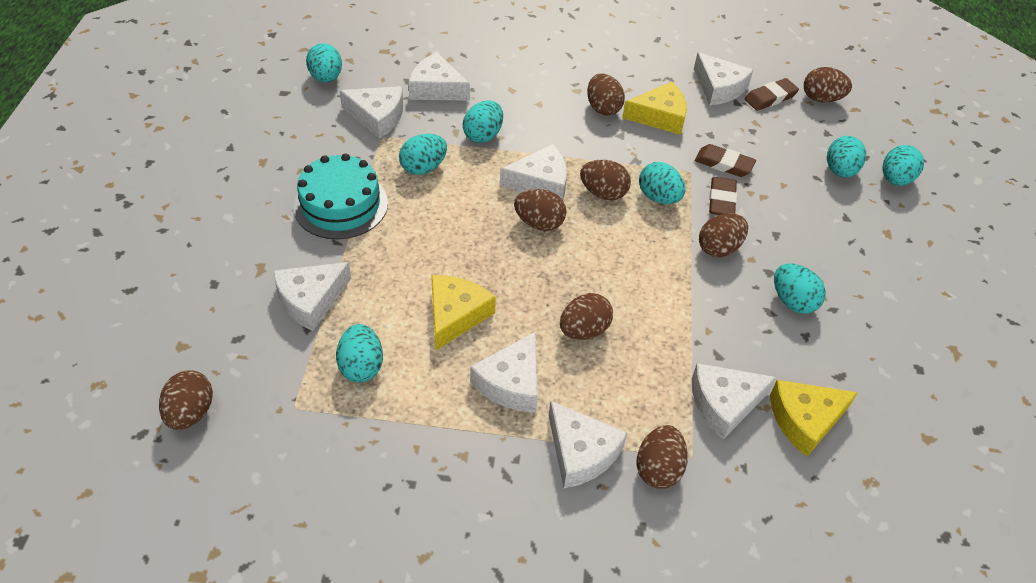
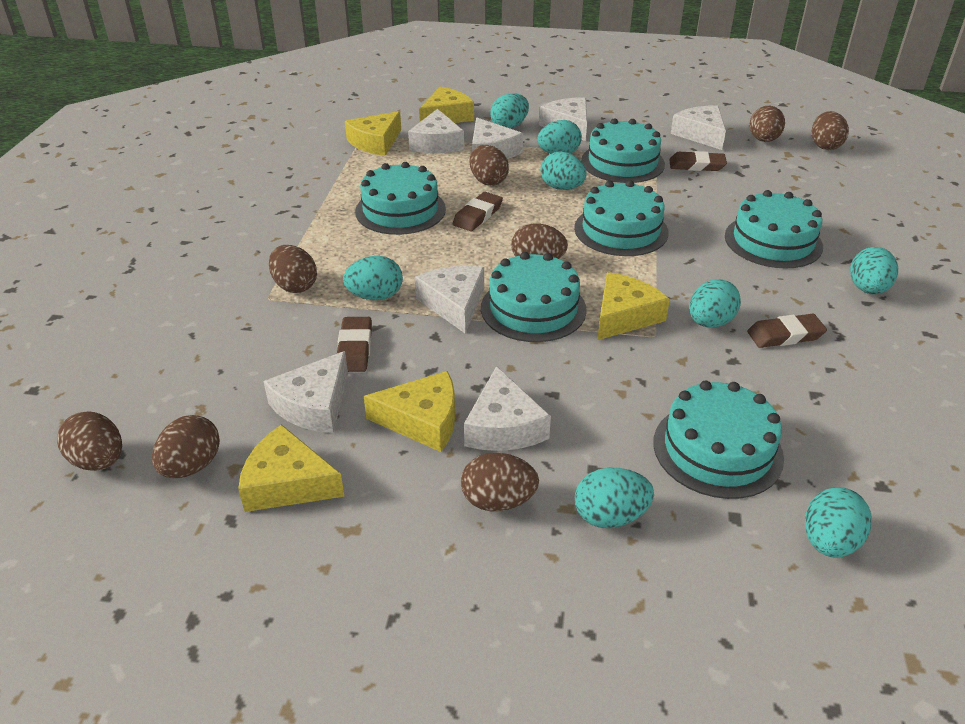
brown eraser: [695,144,756,177] [709,177,737,215] [745,78,799,111] = 3 -> [337,317,372,372] [453,192,503,231] [669,151,727,171] [747,314,827,348] = 4
turquoise cake: [293,153,388,239] = 1 -> [355,162,446,235] [481,252,587,342] [574,180,669,256] [581,118,665,183] [653,381,784,499] [725,190,823,269] = 6
white cheese: [273,262,351,331] [339,86,403,139] [408,52,470,101] [470,331,538,413] [500,144,567,200] [549,401,627,488] [692,363,776,439] [694,52,753,105] = 8 -> [263,351,348,433] [408,109,464,153] [415,266,484,333] [464,366,551,451] [472,118,523,159] [539,97,587,141] [671,106,726,150] = 7
yellow cheese: [431,275,496,350] [622,82,687,135] [770,380,858,457] = 3 -> [238,424,345,512] [345,111,401,156] [364,371,455,452] [419,87,474,123] [598,272,670,340] = 5

